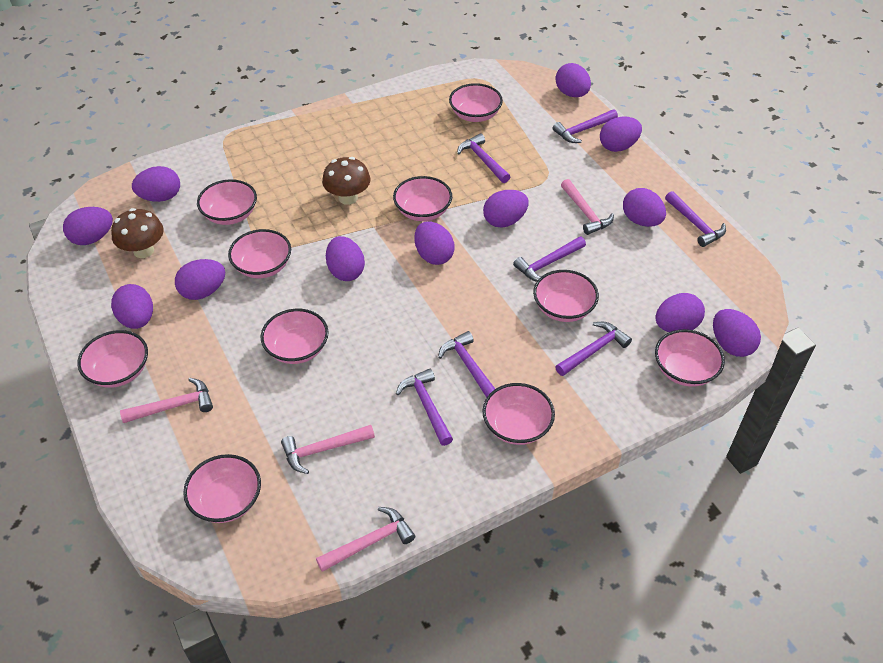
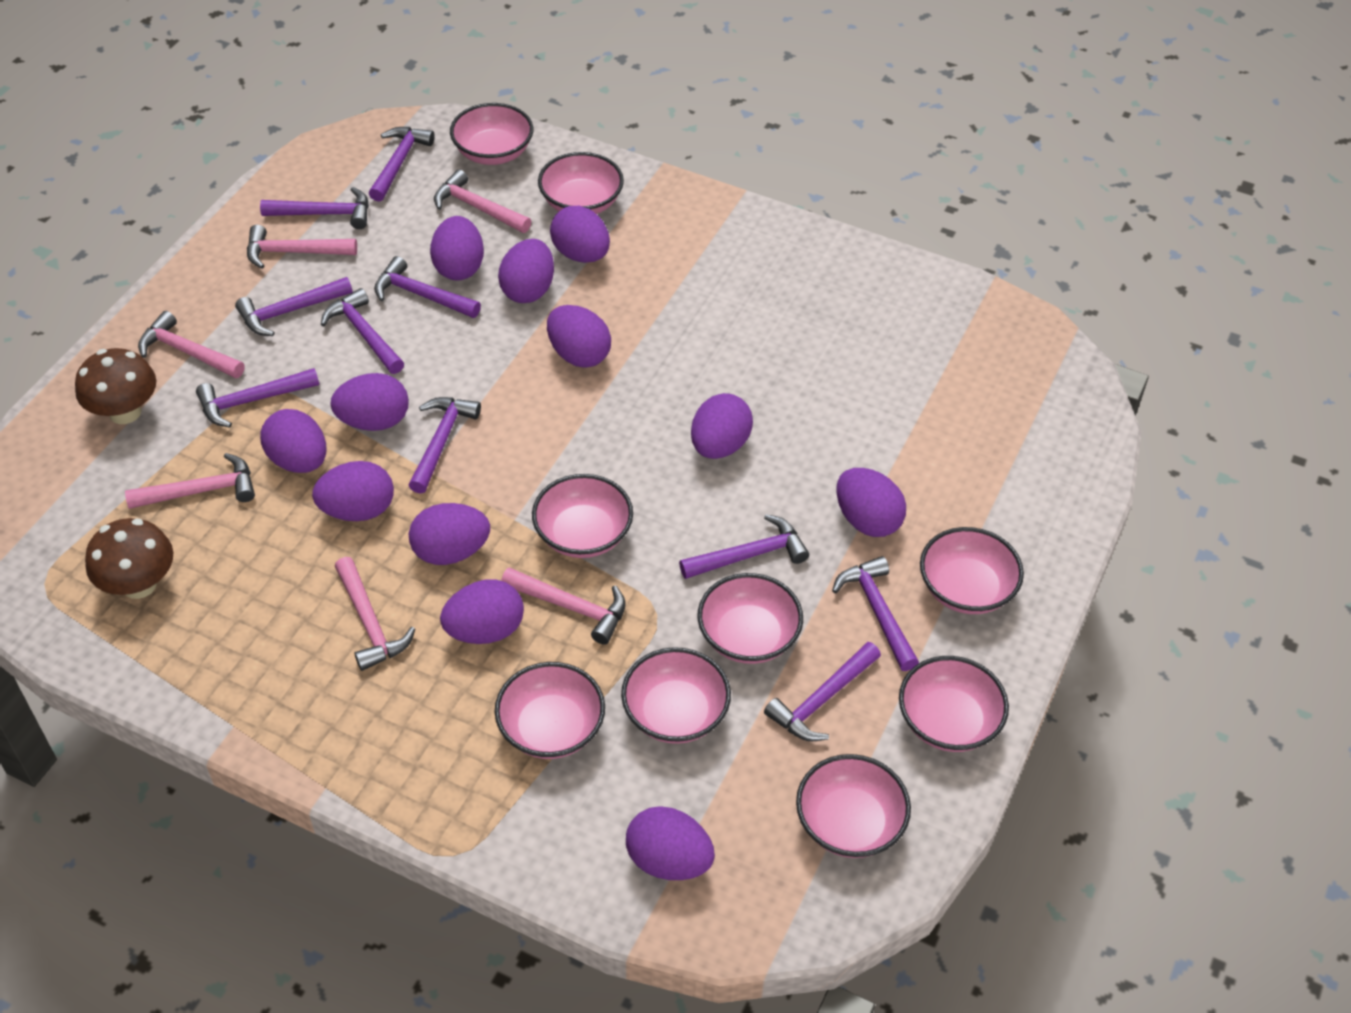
pink bowl: [77,330,148,388] [183,454,261,523] [197,179,257,225] [228,229,291,278] [261,309,328,364] [393,176,452,221] [449,83,503,122] [482,383,555,445] [533,270,599,322] [655,329,725,387] = 10 -> [450,103,533,165] [495,662,605,759] [532,474,633,558] [538,152,624,214] [621,647,731,744] [698,573,803,664] [796,754,911,858] [899,656,1009,752] [920,527,1024,614] = 9
pink hammer: [120,378,213,423] [281,425,375,474] [316,507,415,572] [561,179,614,235] = 4 -> [125,453,255,509] [138,311,245,378] [247,225,357,269] [335,557,415,671] [434,169,531,233] [501,567,626,645] = 6
purple hammer: [396,368,453,446] [438,331,495,398] [457,133,510,183] [513,236,586,282] [553,109,618,143] [555,322,632,376] [665,191,726,247] = 7 -> [196,368,319,427] [235,277,353,336] [260,187,369,229] [321,288,404,374] [369,127,435,202] [374,256,481,318] [408,397,481,494] [679,514,809,579] [764,642,881,741] [832,556,919,671] = 10

